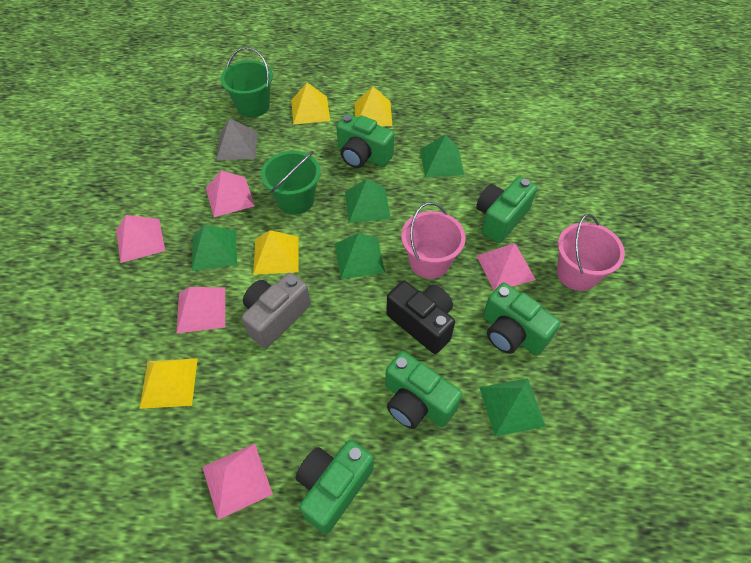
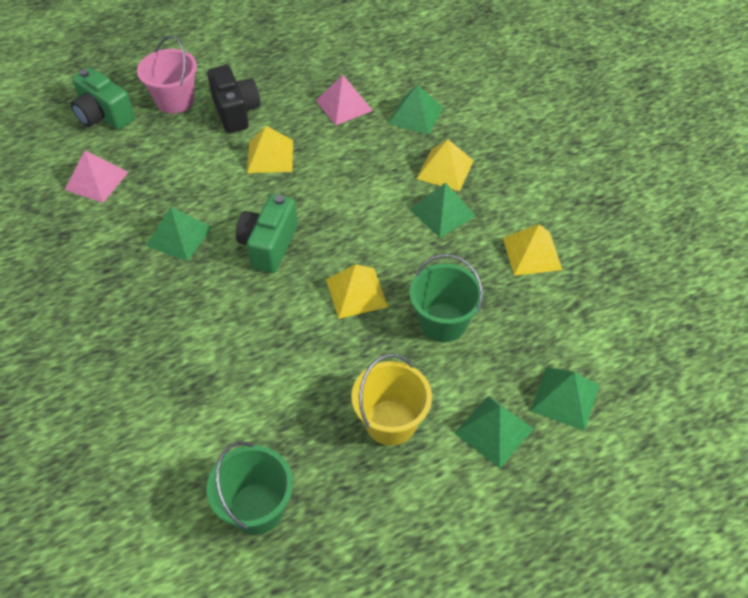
green camera: [296,440,374,534] [336,114,394,168] [385,351,462,429] [476,177,537,243] [483,283,560,355] = 5 -> [71,68,135,130] [236,194,298,273] = 2
grey camera: [242,273,311,348] = 1 -> none = 0
grey pyramid: [216,118,257,160] = 1 -> none = 0
pink bucket: [401,202,466,279] [557,214,625,291] = 2 -> [137,36,197,114] = 1
pink pyramid: [116,215,165,263] [177,287,225,333] [202,444,273,520] [206,170,255,217] [477,243,536,290] = 5 -> [65,151,129,203] [316,75,373,125] = 2
yellow bucket: none = 0 -> [351,353,432,446] = 1

